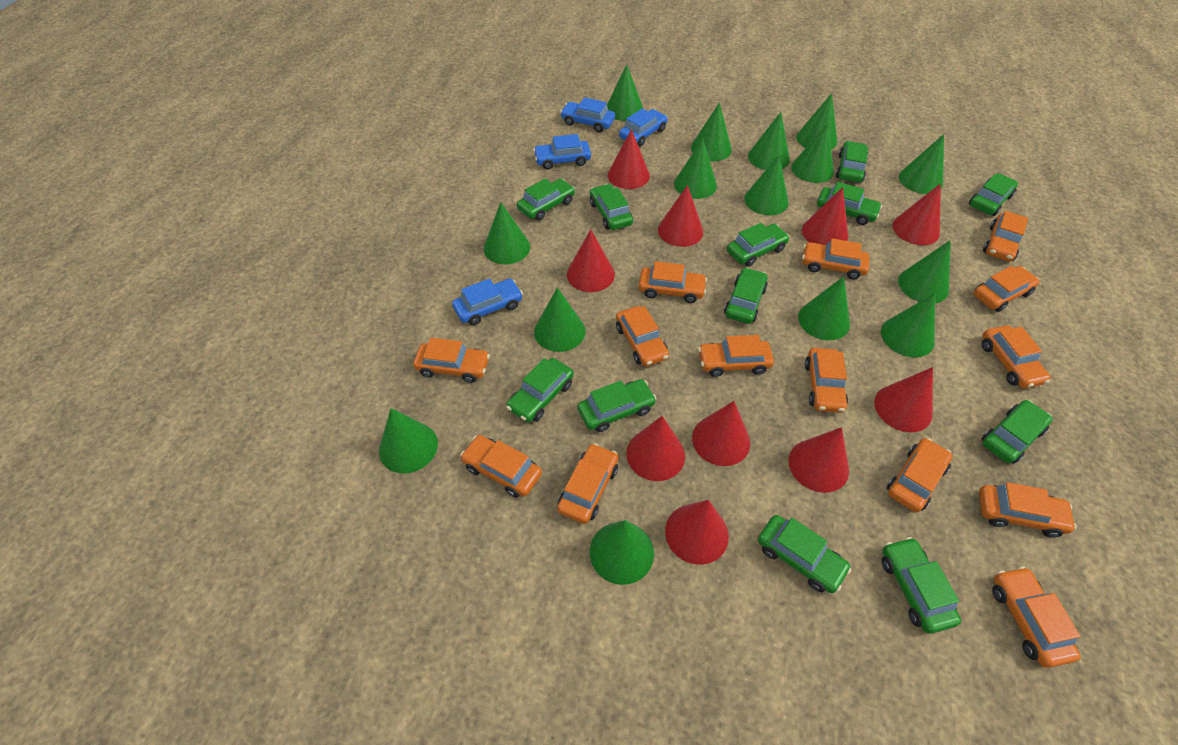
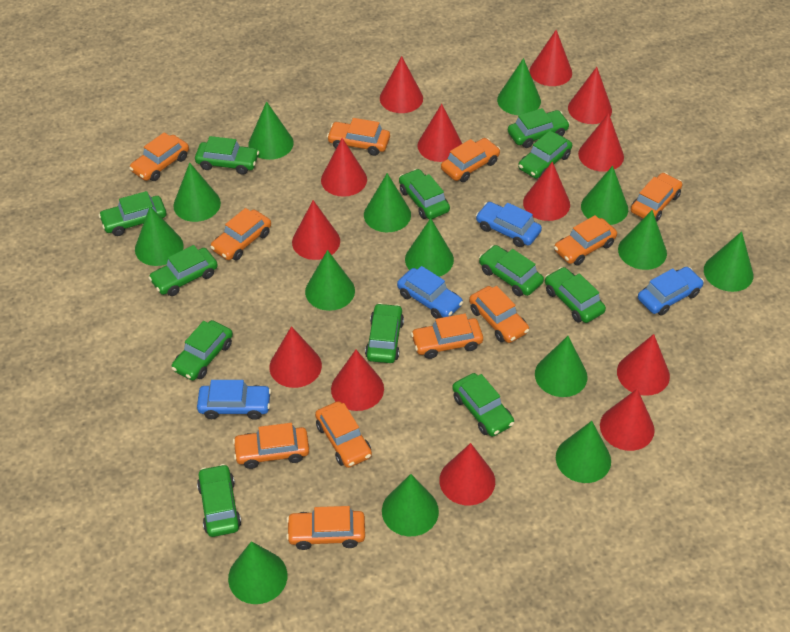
green cone: [379,408,438,473] [484,202,530,264] [534,288,586,352] [590,520,654,585] [607,64,643,121] [674,139,717,199] [691,103,732,161] [744,155,789,215] [748,112,790,170] [791,123,834,183] [797,93,837,150] [798,276,850,340] [881,293,935,357] [898,240,951,303] [899,134,944,194] = 15 -> [135,206,184,266] [173,162,221,222] [228,541,287,604] [249,101,294,160] [305,250,355,311] [364,173,411,232] [382,474,439,536] [405,218,454,277] [497,58,541,115] [535,336,588,397] [556,421,611,483] [581,166,628,225] [618,210,667,270] [704,231,753,292] = 14
orange car: [413,338,490,383] [460,435,542,498] [557,443,618,524] [616,306,669,367] [639,261,707,303] [698,335,774,377] [802,238,869,279] [805,348,848,413] [887,438,953,512] [973,266,1040,312] [979,482,1077,537] [982,325,1051,389] [983,211,1028,262] [992,566,1081,668] = 14 -> [129,132,189,181] [210,208,271,260] [233,423,309,469] [286,506,365,550] [315,401,372,468] [327,118,390,156] [411,314,483,359] [441,138,500,182] [469,286,529,343] [554,215,617,265] [631,173,682,222] = 11
red cone: [567,229,615,292] [608,129,650,189] [626,416,685,481] [658,185,703,247] [665,500,729,565] [692,401,750,466] [789,427,849,493] [802,187,848,245] [874,367,933,432] [893,183,941,245] = 10 -> [269,326,322,388] [292,200,340,260] [321,138,367,197] [331,350,384,411] [380,56,423,113] [417,104,462,162] [439,443,495,505] [523,162,570,221] [529,30,572,86] [568,67,612,124] [578,113,624,172] [600,389,655,451] [617,334,670,396] = 13

